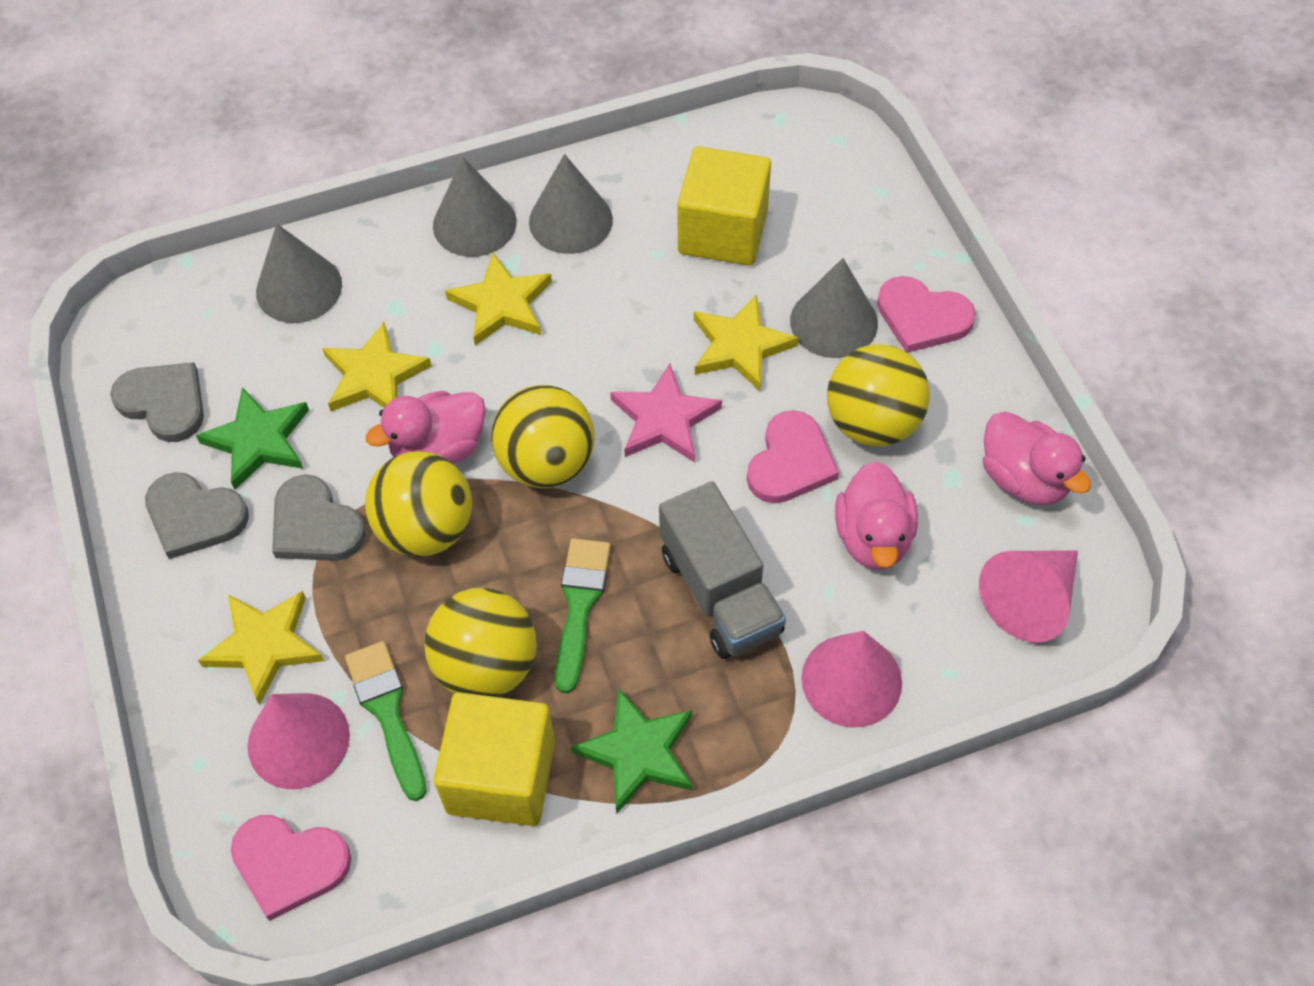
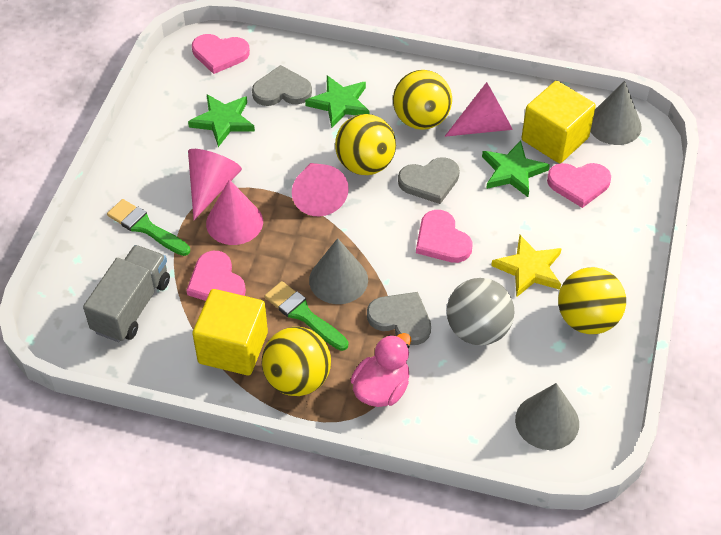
green star: [196,387,309,490] [571,688,692,814] = 2 -> [188,94,255,147] [305,76,369,128] [482,140,550,197] = 3
grey ball: none = 0 -> [447,278,515,345] = 1
grey cone: [256,224,342,323] [433,157,517,257] [529,154,613,254] [790,258,878,358] = 4 -> [309,238,368,304] [515,383,579,450] [590,81,642,145] = 3
pink cone: [248,693,350,789] [801,631,902,728] [979,551,1078,643] = 3 -> [188,149,242,220] [206,179,263,245] [292,163,349,216] [445,82,513,137] = 4
pink duck: [366,391,486,464] [835,461,918,570] [983,411,1091,505] = 3 -> [351,333,411,407] = 1
pink heart: [231,815,351,921] [747,410,839,503] [877,276,976,353] = 3 -> [187,251,246,301] [192,34,250,74] [416,210,472,263] [547,163,611,208] = 4
pink star: [610,363,722,462] = 1 -> none = 0
yellow star: [198,591,324,705] [322,322,432,411] [445,253,552,346] [694,295,799,391] = 4 -> [491,235,562,297] = 1

